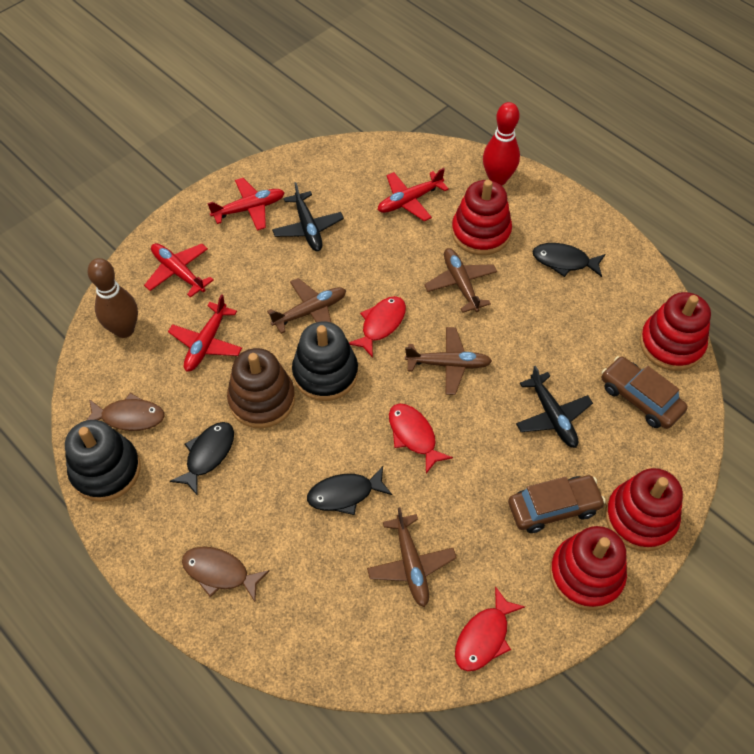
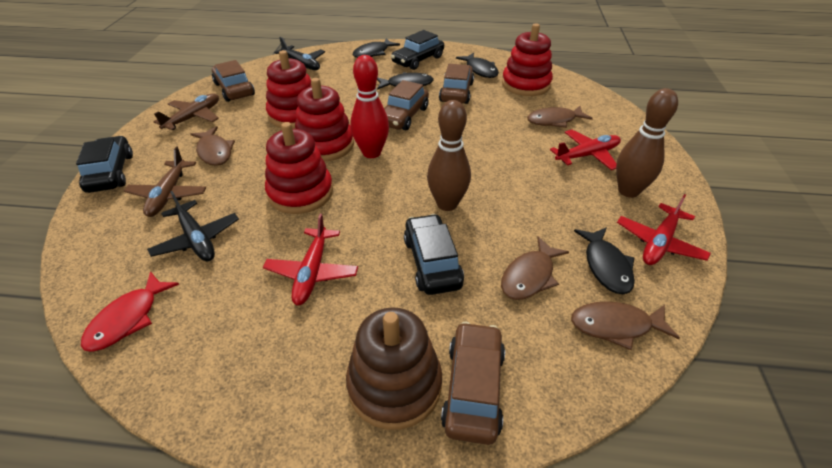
black car: none = 0 -> [76,136,133,193] [391,30,444,70] [404,214,464,295] = 3
black fish: [170,422,234,496] [307,466,392,515] [533,243,605,277] = 3 -> [353,38,400,58] [377,72,434,90] [456,53,499,78] [574,227,635,294] = 4
black stacking toy: [65,420,141,502] [292,321,358,401] = 2 -> none = 0
brown bowling pin: [87,258,138,338] = 1 -> [427,100,471,211] [616,88,678,198] = 2
brown car: [508,475,606,533] [602,356,687,429] = 2 -> [212,60,255,102] [384,80,429,130] [439,64,474,104] [441,322,505,445] = 4
brown fish: [87,393,165,431] [182,547,270,602] = 2 -> [190,126,235,166] [501,236,569,300] [527,106,593,128] [571,301,680,350] = 4
brown plane: [267,278,346,334] [367,507,457,607] [405,327,492,395] [424,248,497,313] = 4 -> [124,147,207,217] [153,93,219,130] = 2
red fish: [349,296,406,358] [389,403,453,474] [455,586,525,671] = 3 -> [81,271,179,352] = 1
red plane: [144,243,213,298] [168,294,242,371] [207,178,285,230] [378,168,449,221] = 4 -> [263,214,358,305] [550,130,621,170] [617,194,711,265] = 3

